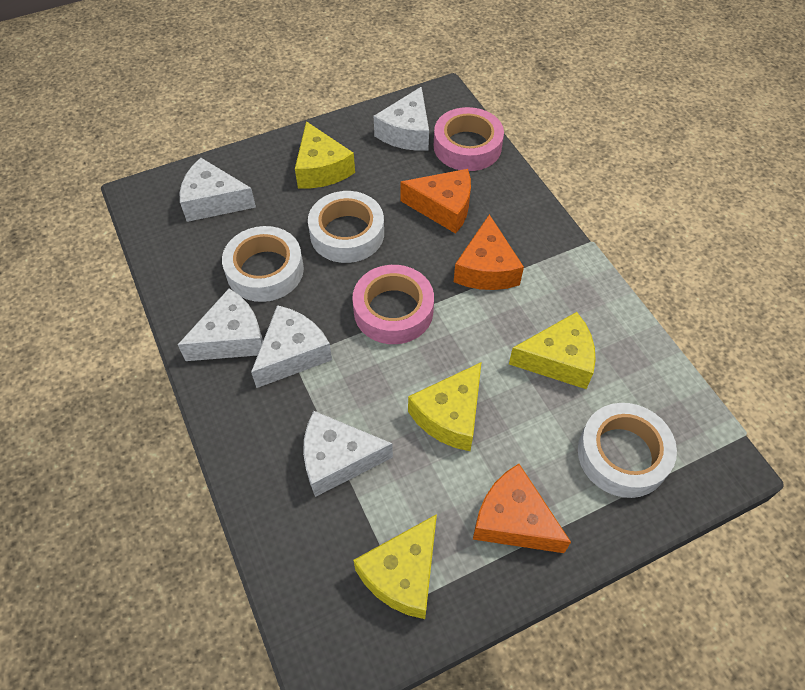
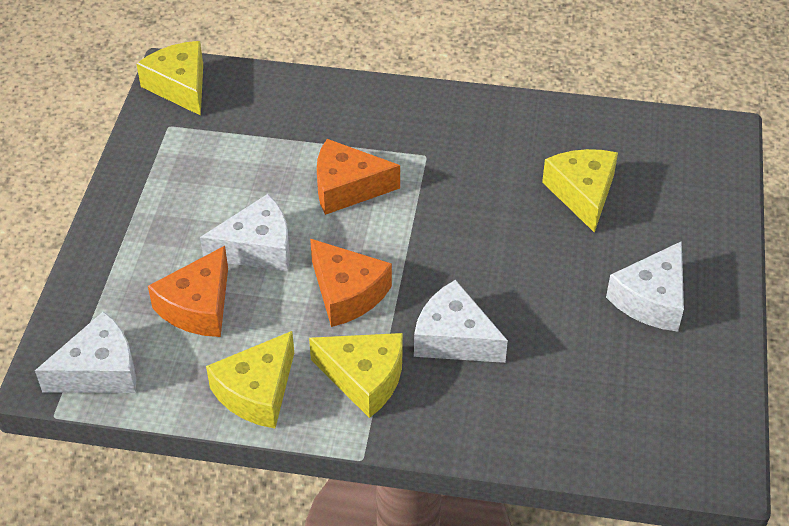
pink tape: [352,265,434,344] [434,107,504,171] = 2 -> none = 0
white cheese: [178,289,263,361] [179,158,256,222] [251,305,332,388] [303,411,393,497] [374,86,429,151] = 5 -> [35,311,136,393] [200,194,290,271] [414,280,508,363] [606,241,684,332] = 4
white tape: [222,226,304,302] [308,191,384,263] [578,403,677,498] = 3 -> none = 0

